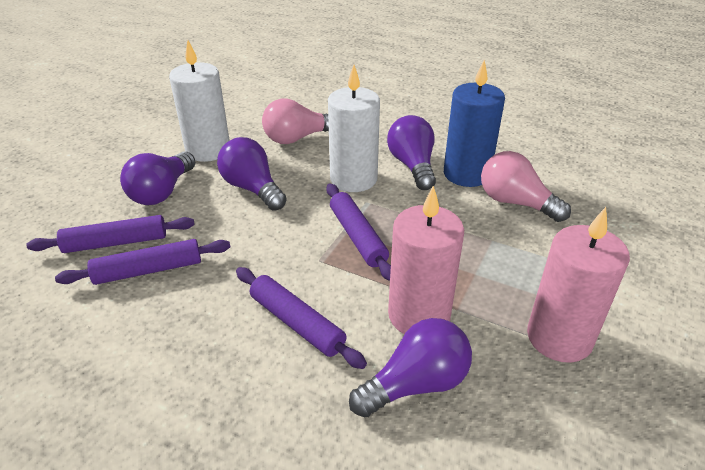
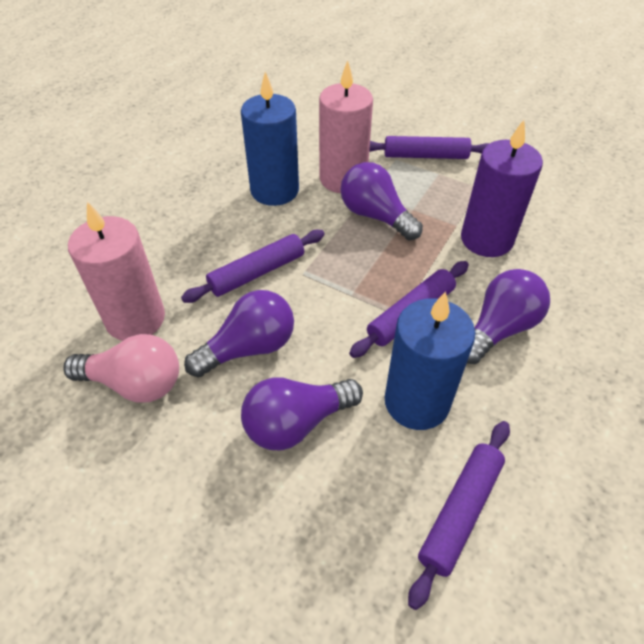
blue candle: [444,60,505,187] = 1 -> [241,72,299,206] [385,291,475,430] = 2
pink light bulb: [262,98,329,144] [481,151,571,222] = 2 -> [63,334,179,403] = 1
purple candle: none = 0 -> [461,120,543,257] = 1
white candle: [169,40,230,162] [328,65,380,192] = 2 -> none = 0

